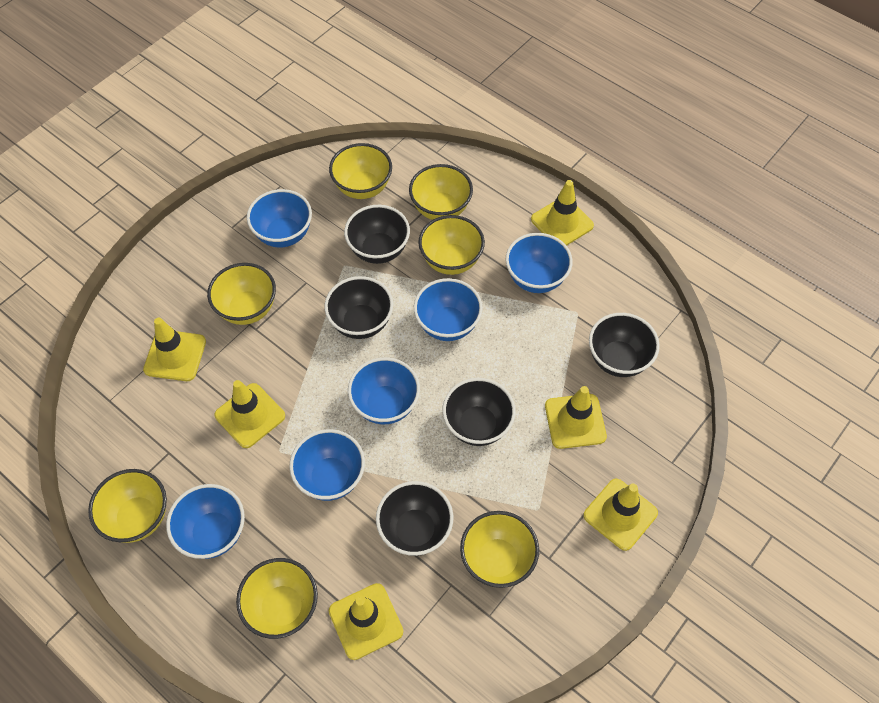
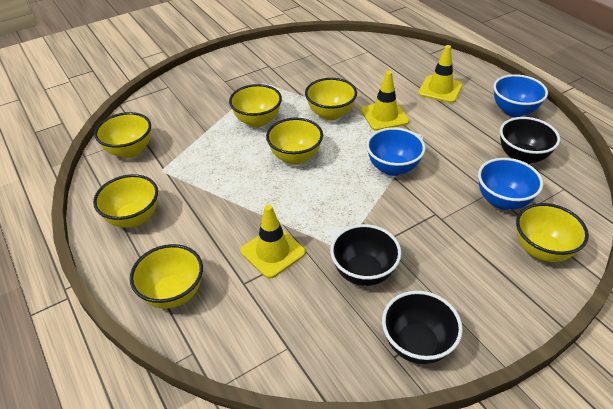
black bowl: [324,276,393,339] [344,205,410,264] [376,481,453,556] [442,378,516,446] [589,313,660,377] = 5 -> [330,224,401,286] [382,291,463,364] [500,117,560,164] = 3
blue bowl: [166,484,245,559] [247,189,312,247] [289,429,365,501] [348,357,420,424] [414,278,483,341] [506,233,573,293] = 6 -> [366,127,426,176] [478,158,543,210] [493,74,548,117] = 3
yellow traffic cone: [143,318,206,381] [214,380,285,448] [329,583,403,660] [531,180,594,246] [545,386,607,449] [583,479,658,551] = 6 -> [240,204,306,279] [361,71,409,131] [418,45,463,103] = 3

